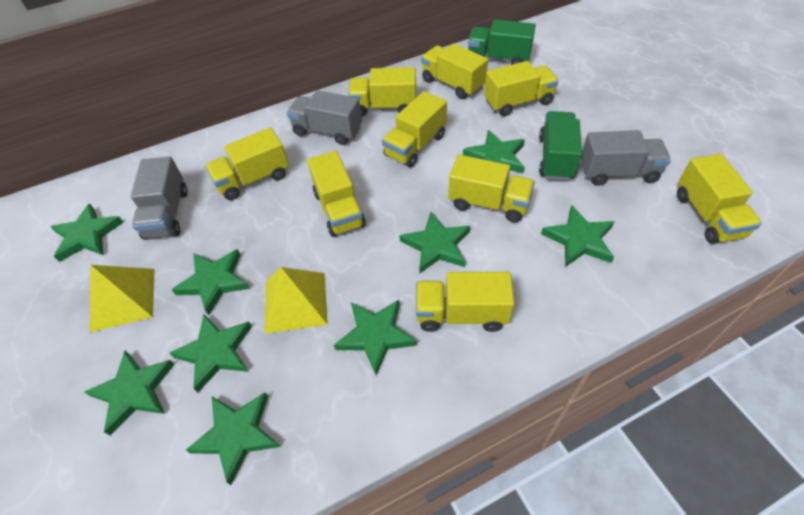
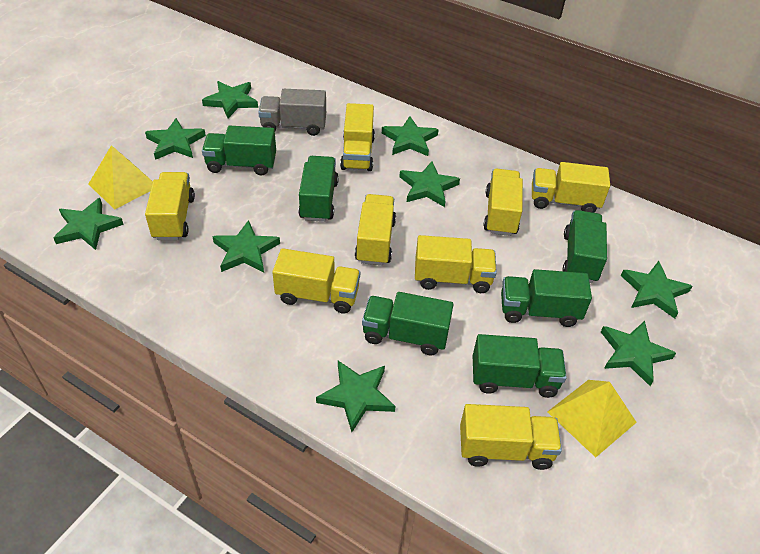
green truck: [468,20,536,65] [539,111,582,181] = 2 -> [202,126,276,175] [298,156,339,222] [362,292,454,356] [473,334,567,398] [501,269,592,327] [562,210,607,283] = 6
grey truck: [131,157,188,240] [287,90,362,145] [581,130,671,186] = 3 -> [258,89,326,136] = 1
yellow truck: [205,128,289,200] [307,151,366,237] [348,67,417,116] [382,91,447,168] [416,272,515,332] [421,43,488,99] [448,155,535,222] [484,61,559,116] [677,154,762,244] = 9 -> [145,172,195,240] [272,248,360,314] [340,103,375,171] [355,194,396,265] [415,235,497,293] [460,404,562,470] [483,169,523,236] [532,162,610,213] = 8

